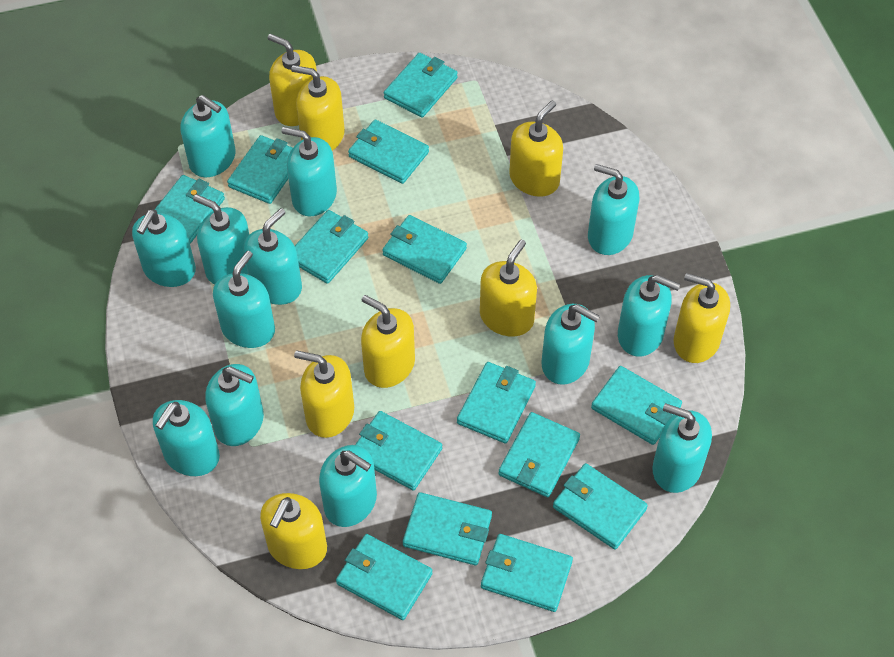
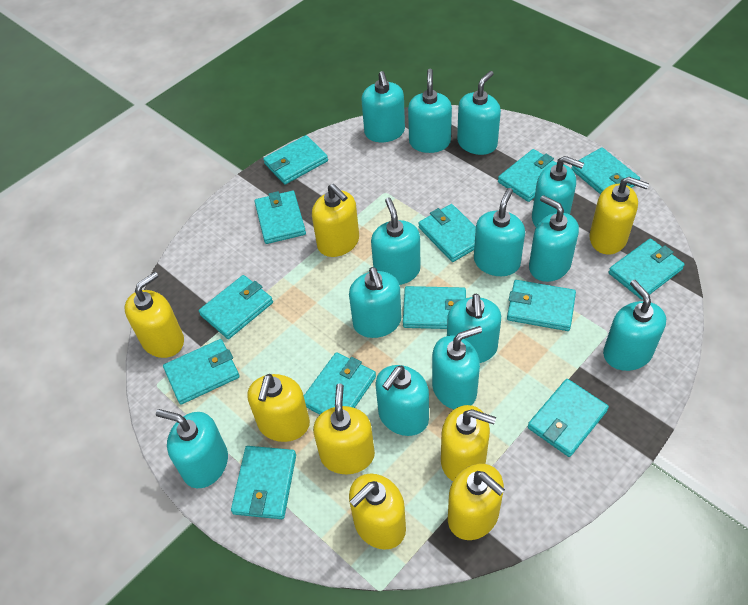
turquoise wallet: [154,175,225,244] [227,135,293,204] [295,210,369,284] [336,534,432,620] [348,120,429,184] [355,411,442,491] [382,215,467,284] [384,53,458,117] [403,492,492,565] [457,362,536,444] [481,534,573,612] [498,412,580,497] [553,463,648,550] [591,366,682,445] = 14 -> [163,339,240,404] [199,275,273,339] [231,446,296,519] [254,191,306,244] [263,135,328,185] [304,352,376,415] [403,286,466,329] [418,204,476,262] [498,149,557,202] [507,280,576,331] [528,379,609,457] [571,147,640,194] [609,238,685,300] = 13

